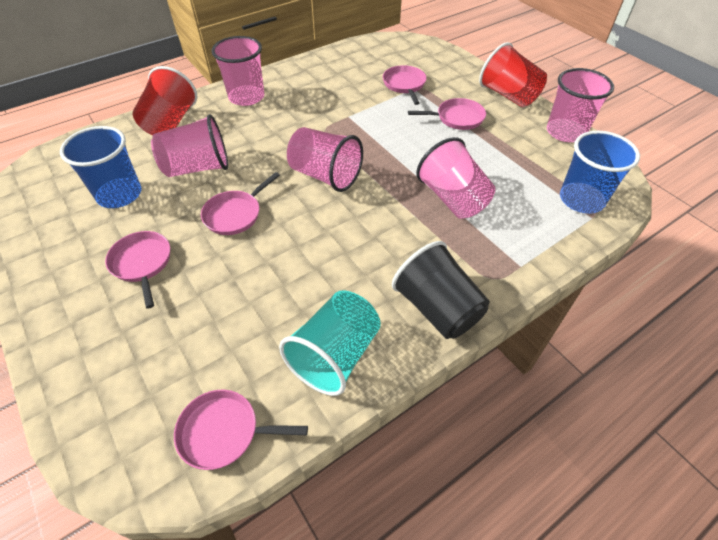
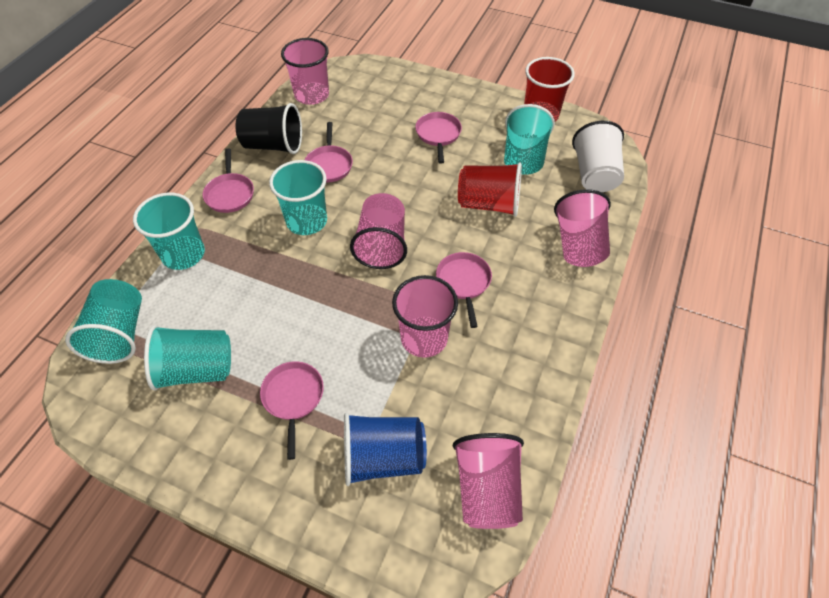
blue cup: [60,126,141,208] [560,131,640,214] = 2 -> [344,413,427,486] = 1
turquoise cup: [279,290,381,396] = 1 -> [65,279,142,364] [133,193,205,270] [144,325,231,390] [269,160,327,235] [504,104,555,175] = 5
white cup: none = 0 -> [572,121,624,192] = 1

